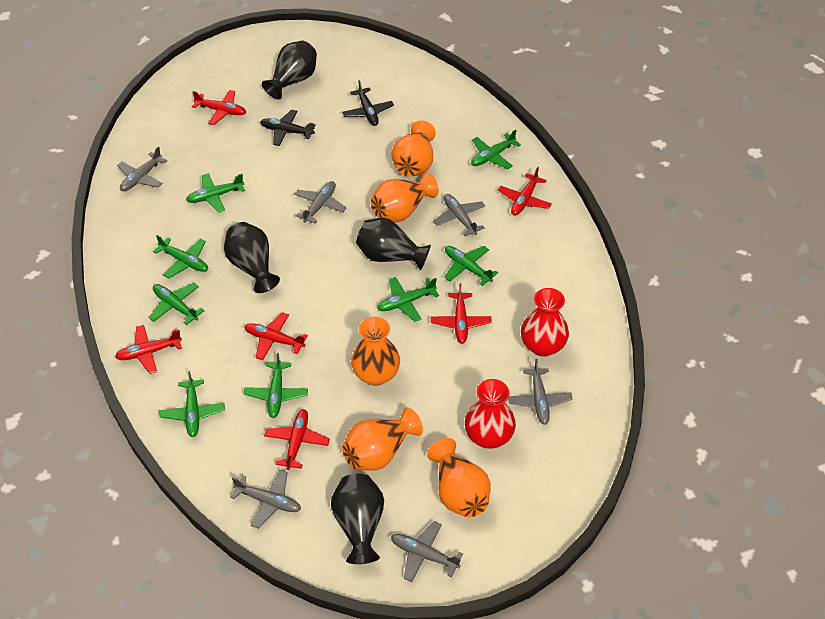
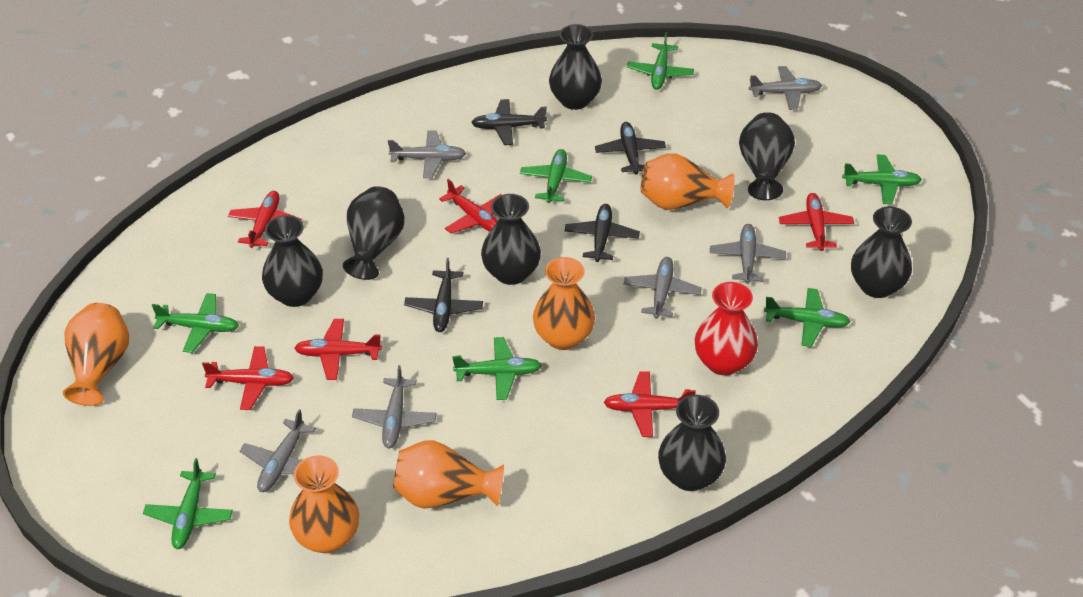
black plane: [260,110,316,146] [342,80,394,126] = 2 -> [404,258,483,332] [471,99,547,145] [565,204,640,262] [595,122,666,175] = 4
black vase: [224,222,280,293] [262,41,317,99] [331,474,384,564] [356,218,431,271] = 4 -> [262,215,323,307] [343,186,405,280] [481,194,541,285] [549,24,602,110] [658,395,726,491] [739,112,795,200] [851,207,912,298] = 7
green plane: [149,283,205,325] [153,235,208,279] [160,371,225,437] [186,173,245,213] [244,353,308,418] [377,277,439,322] [444,246,498,286] [471,129,521,169] = 8 -> [143,458,233,549] [152,293,239,353] [452,337,542,400] [520,149,592,203] [627,32,694,90] [764,288,850,347] [842,155,922,204] = 7
red vase: [465,379,516,449] [521,288,569,357] = 2 -> [695,282,758,376] = 1

